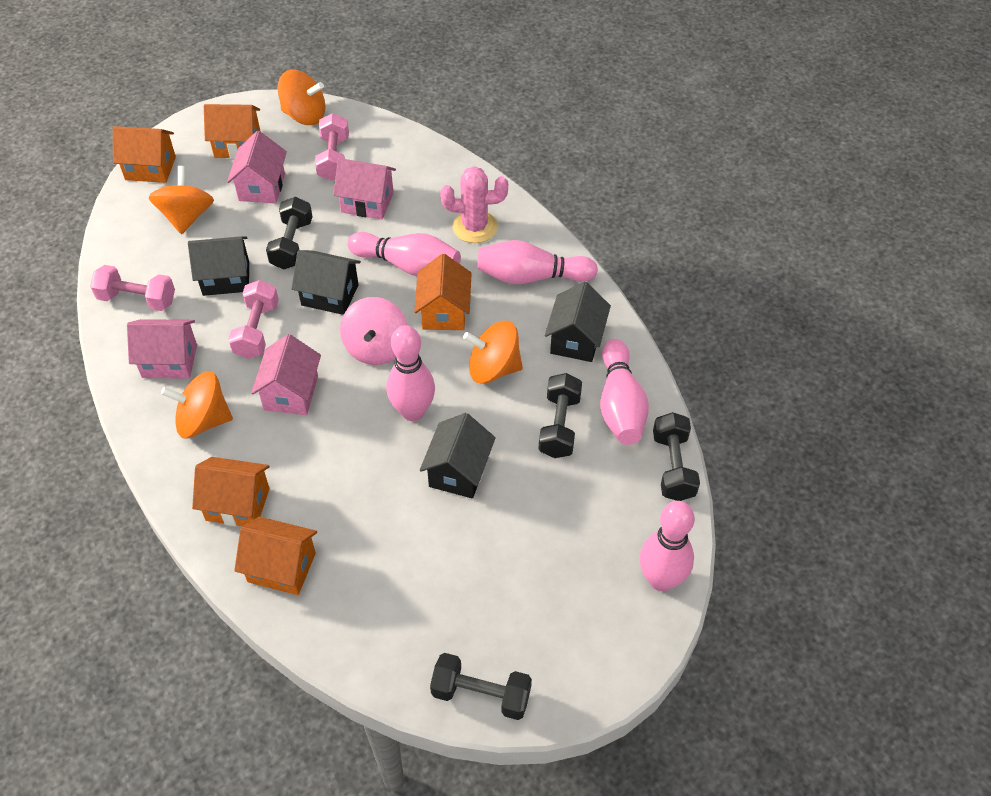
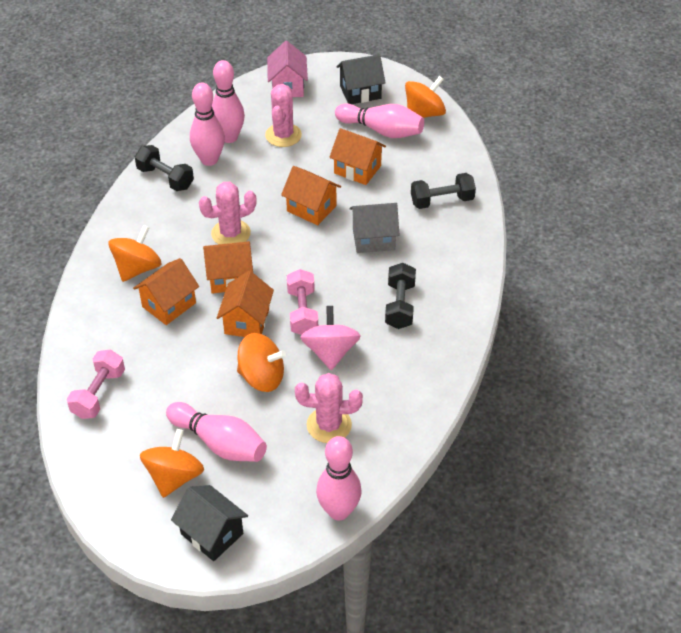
black dumbbell: [266,197,313,269] [430,653,532,720] [538,373,582,458] [653,412,700,501] = 4 -> [135,145,194,191] [385,263,416,329] [411,173,476,209] = 3
black house: [188,236,249,296] [292,250,361,315] [420,413,496,499] [545,282,611,362] = 4 -> [171,485,248,561] [337,54,386,104] = 2
grey house: none = 0 -> [350,203,400,253] = 1
pink cactus: [440,166,508,243] = 1 -> [199,182,257,245] [265,84,302,147] [295,373,363,443] = 3
pink dumbbell: [90,265,175,311] [228,280,279,359] [315,113,349,181] = 3 -> [67,349,125,419] [287,269,318,335] = 2
pink house: [127,319,197,379] [227,131,287,204] [251,334,321,415] [333,158,396,219] = 4 -> [267,41,308,97] = 1

